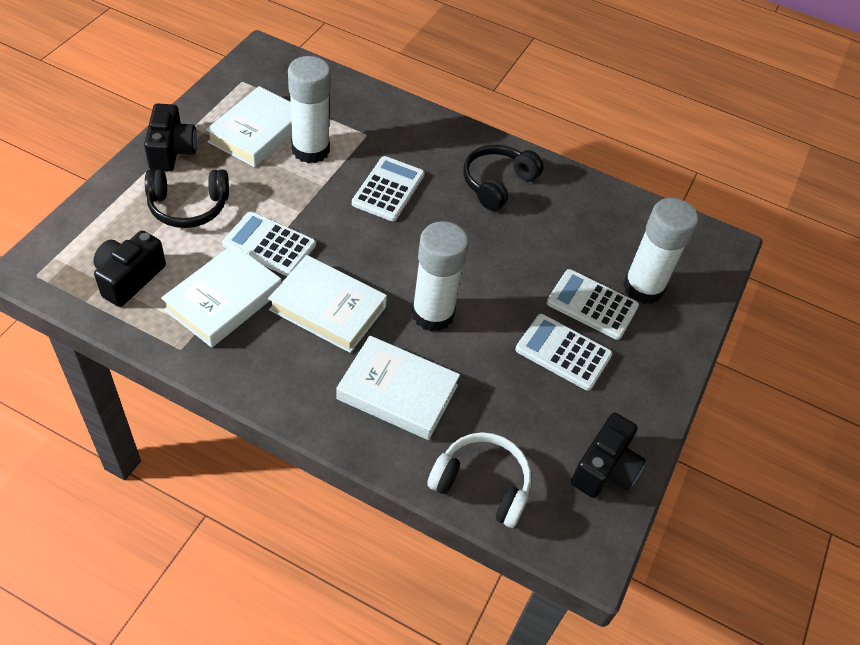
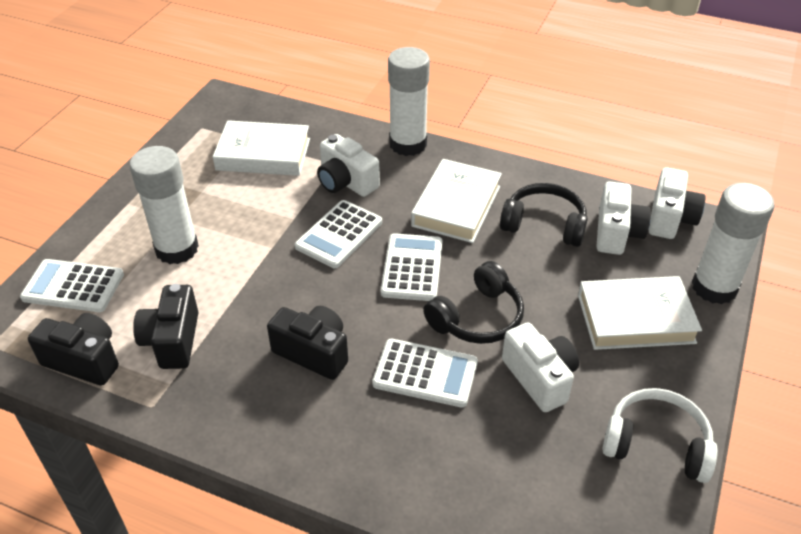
white book: [161,244,282,348] [206,86,292,167] [268,255,387,353] [336,336,460,440] = 4 -> [213,120,310,176] [411,159,502,243] [578,276,702,350] = 3
white camera: none = 0 -> [317,134,380,197] [502,322,579,412] [596,181,651,255] [649,167,706,239] = 4

